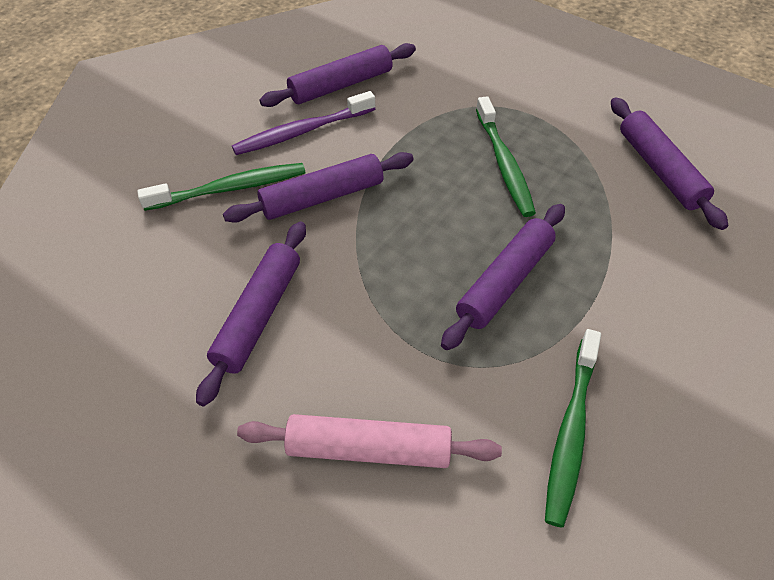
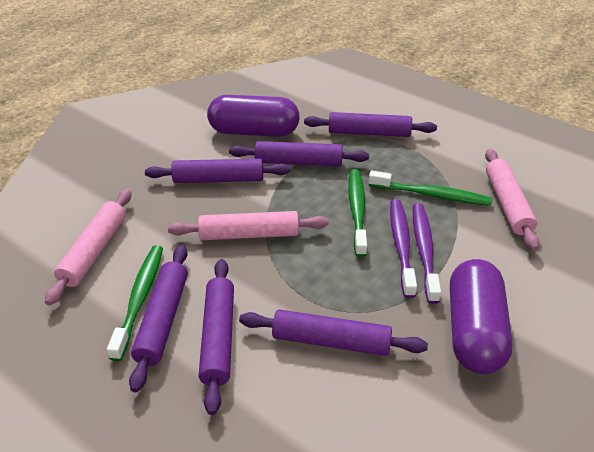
pink rolling pin: [237,414,502,468] = 1 -> [45,189,131,306] [168,211,329,240] [485,149,540,251] = 3
purple capsule: none = 0 -> [207,95,300,137] [450,259,513,374] = 2
purple rolling pin: [196,221,306,406] [223,152,413,223] [259,43,416,107] [441,204,565,350] [611,97,728,230] = 5 -> [129,245,188,392] [145,159,290,183] [198,259,234,415] [229,141,369,166] [239,309,428,356] [304,112,437,137] = 6
purple toothbrush: [232,91,375,155] = 1 -> [390,199,417,298] [413,204,441,304] = 2

